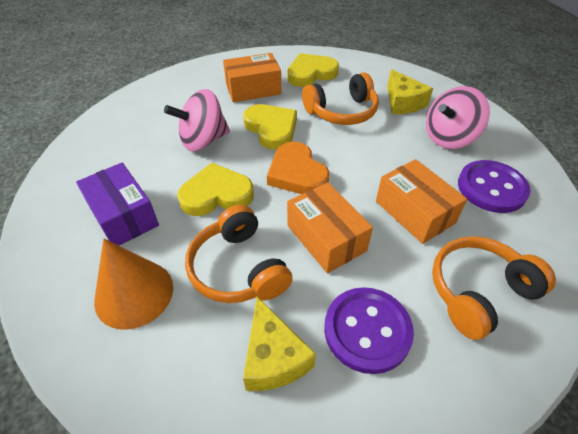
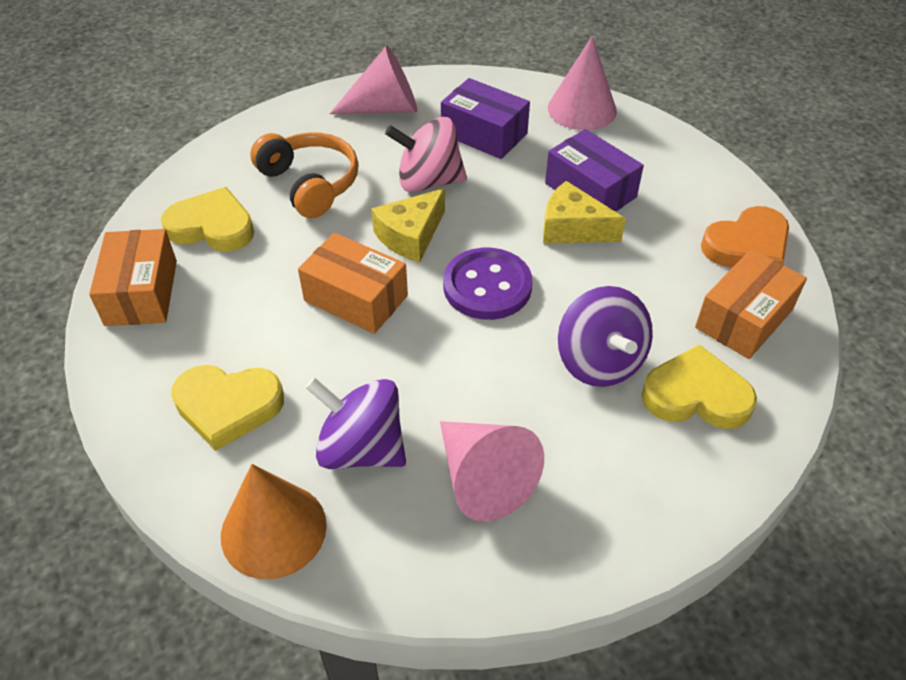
orange headphones: [185,205,293,303] [302,72,379,125] [432,236,556,340] = 3 -> [250,132,359,218] = 1
pink cone: none = 0 -> [329,45,417,114] [440,421,544,522] [548,36,617,130] = 3
pink spinning top: [164,89,230,152] [426,86,490,149] = 2 -> [385,117,467,192] = 1
purple box: [76,163,159,245] = 1 -> [441,78,530,159] [545,129,644,212] = 2
purple button: [324,287,414,374] [458,160,531,213] = 2 -> [443,248,533,320] = 1
purple spinning top: none = 0 -> [305,377,406,469] [558,286,653,387] = 2

